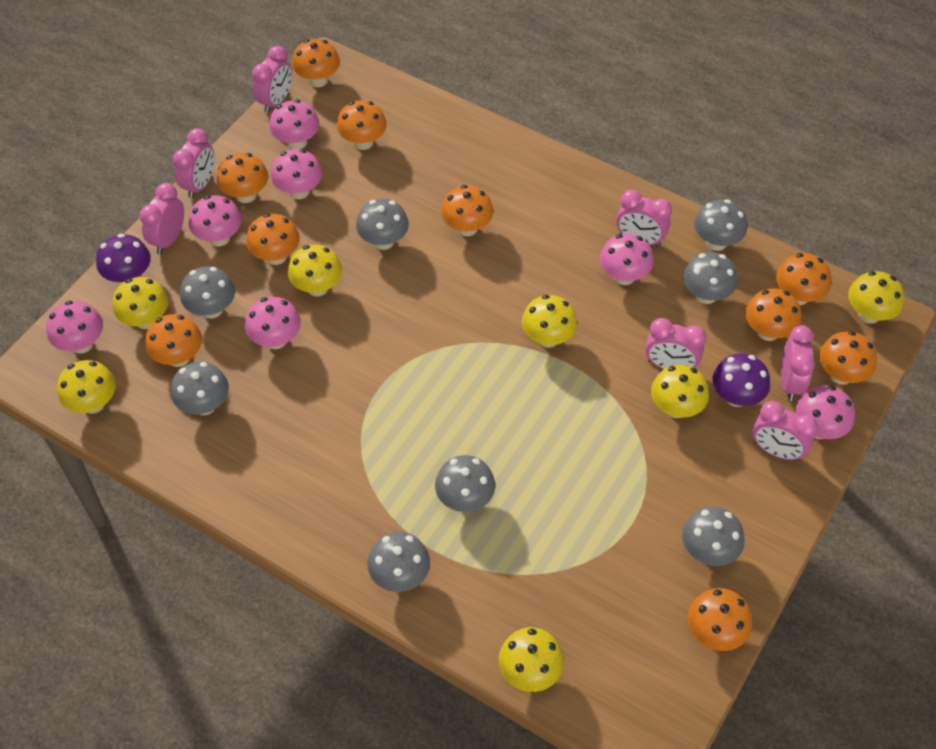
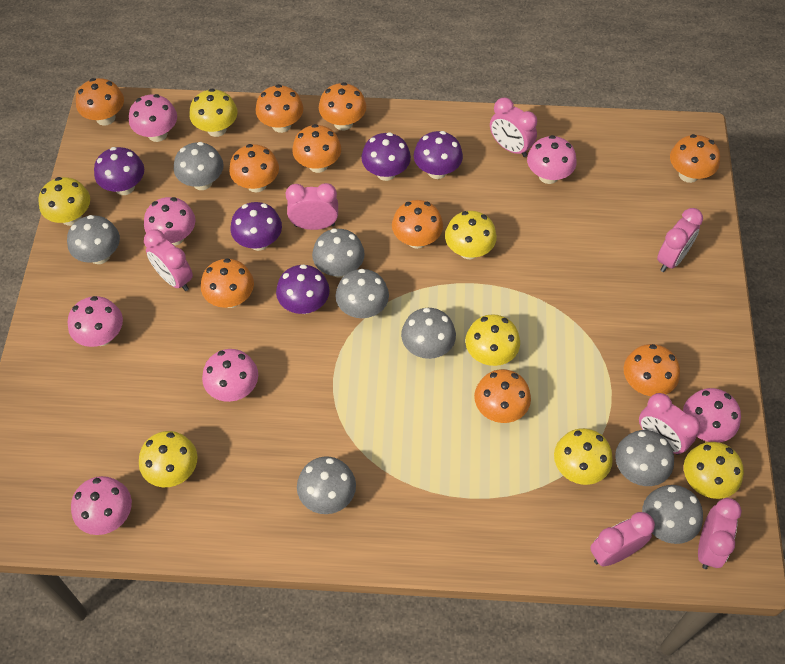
purple mushroom: [96,233,151,284] [713,353,770,407] = 2 -> [94,147,144,195] [230,202,282,251] [276,264,330,314] [361,132,411,181] [414,131,463,179] = 5

